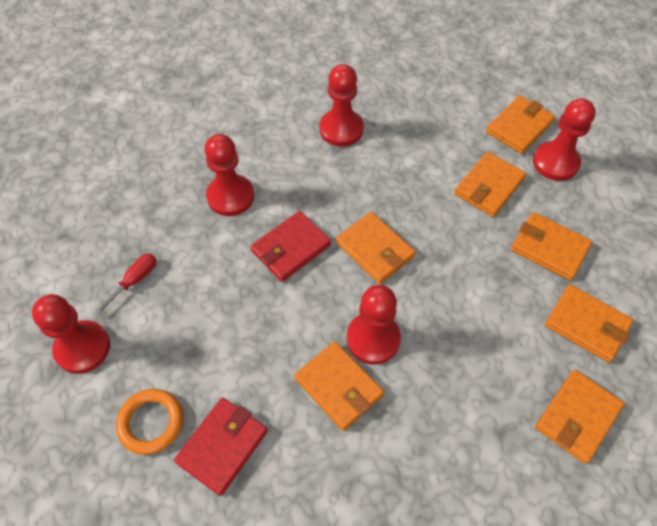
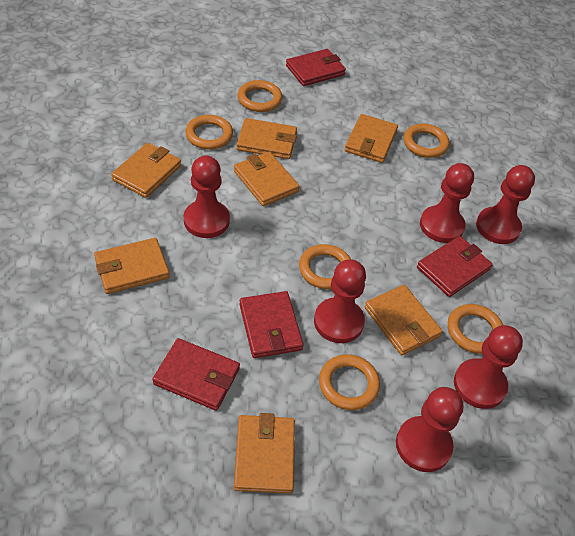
orange ring: [116,389,183,455] = 1 -> [185,115,233,149] [238,80,282,112] [299,244,351,289] [319,354,380,410] [403,124,449,158] [448,304,503,354] = 6
red pawn: [32,294,110,374] [205,134,254,216] [320,64,364,147] [347,285,401,365] [533,98,596,181] = 5 -> [184,155,230,238] [314,259,366,343] [396,387,463,472] [420,163,474,243] [454,325,523,409] [476,165,535,244] = 6
red screwdriver: [94,253,156,316] = 1 -> none = 0
red wallet: [174,398,268,496] [250,211,331,282] = 2 -> [152,338,240,411] [239,291,303,358] [286,49,346,86] [417,236,492,297] = 4

